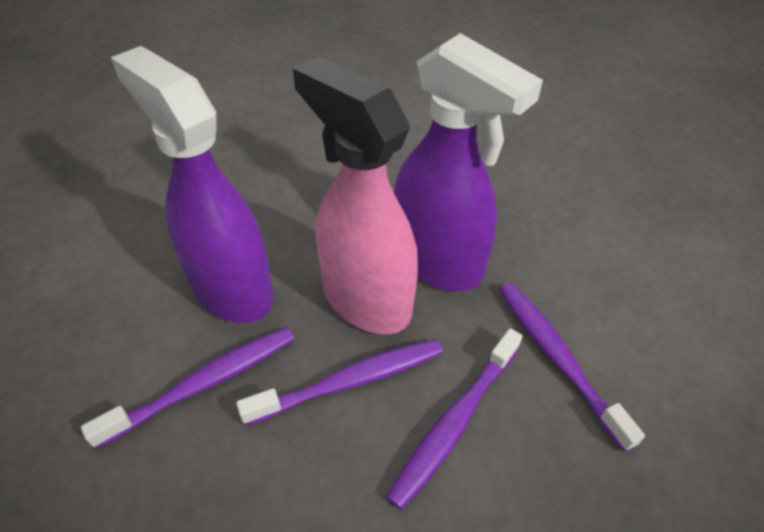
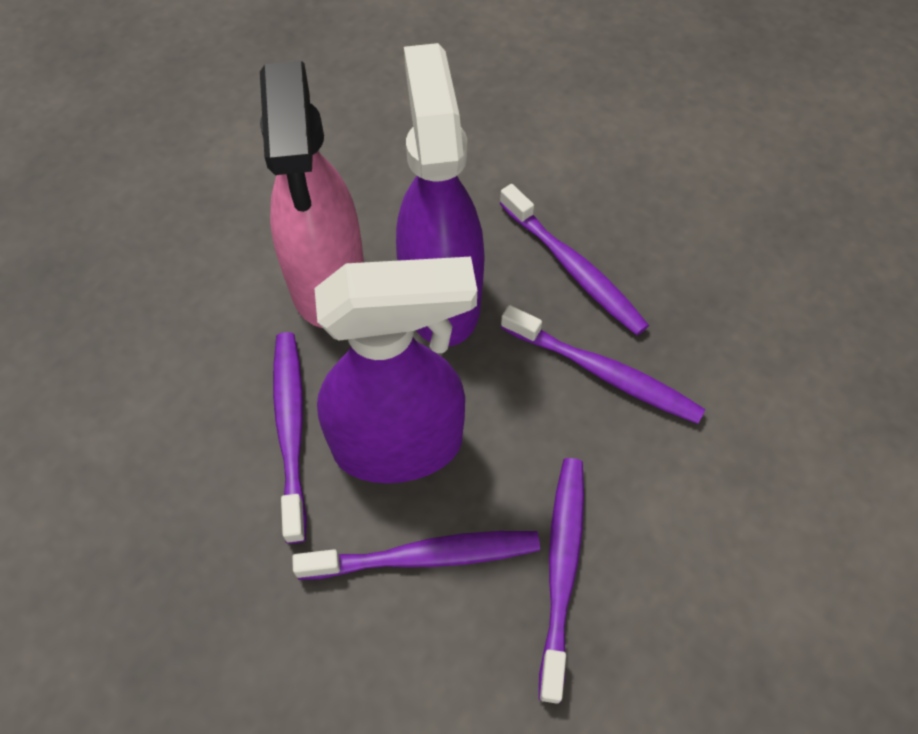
purple toothbrush: [81,327,294,449] [236,339,443,426] [386,328,522,510] [499,283,645,452] = 4 -> [273,332,307,544] [292,531,540,580] [499,184,649,335] [501,305,706,424] [539,458,584,704] = 5

